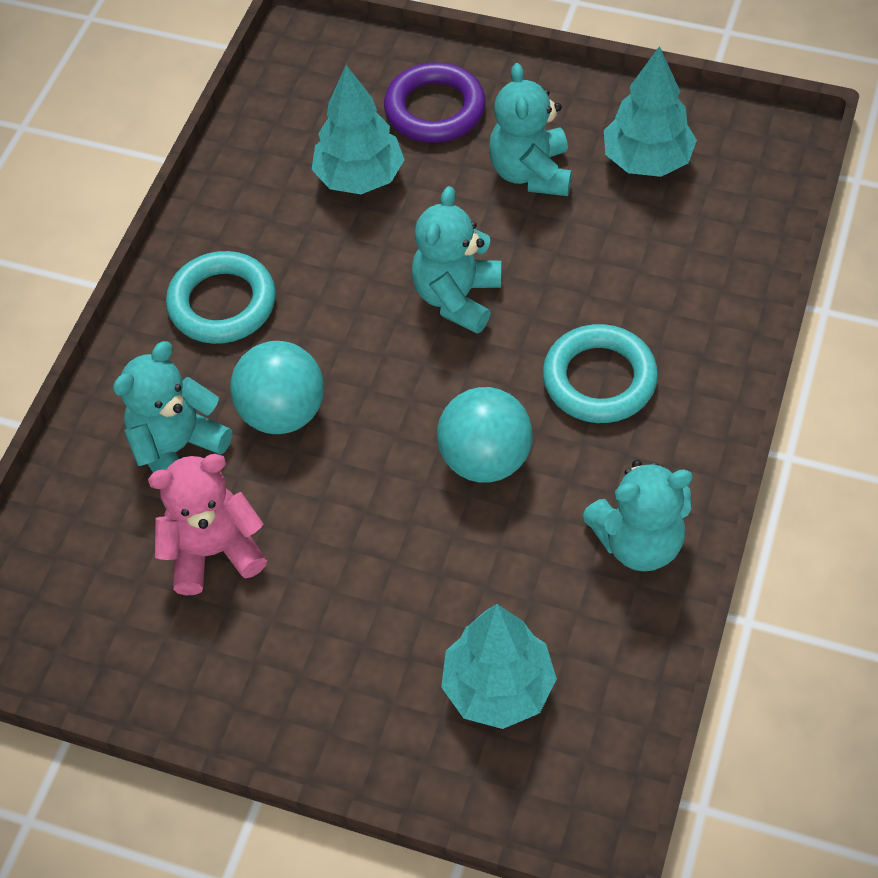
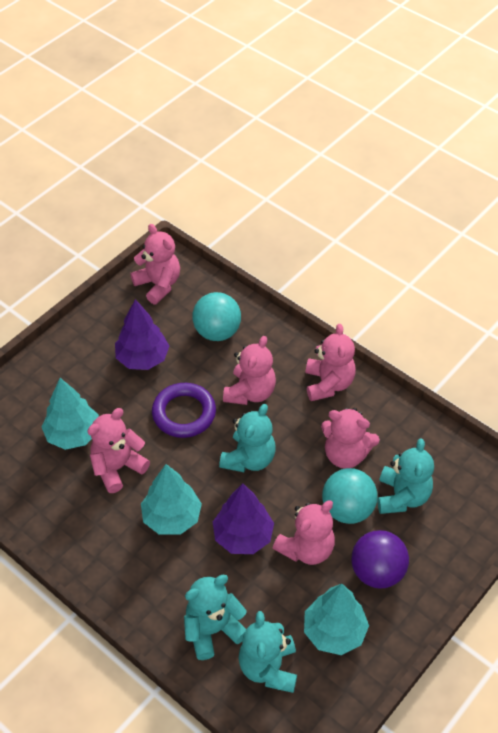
pink teddy bear: [148,454,267,596] = 1 -> [87,408,150,493] [130,224,180,304] [223,336,276,405] [273,500,335,565] [305,324,356,401] [321,408,380,469] = 6
purple ball: none = 0 -> [351,530,409,589] = 1
purple tree: none = 0 -> [115,299,169,370] [213,484,274,554] = 2
turquoise ring: [166,251,276,344] [543,324,658,423] = 2 -> none = 0

